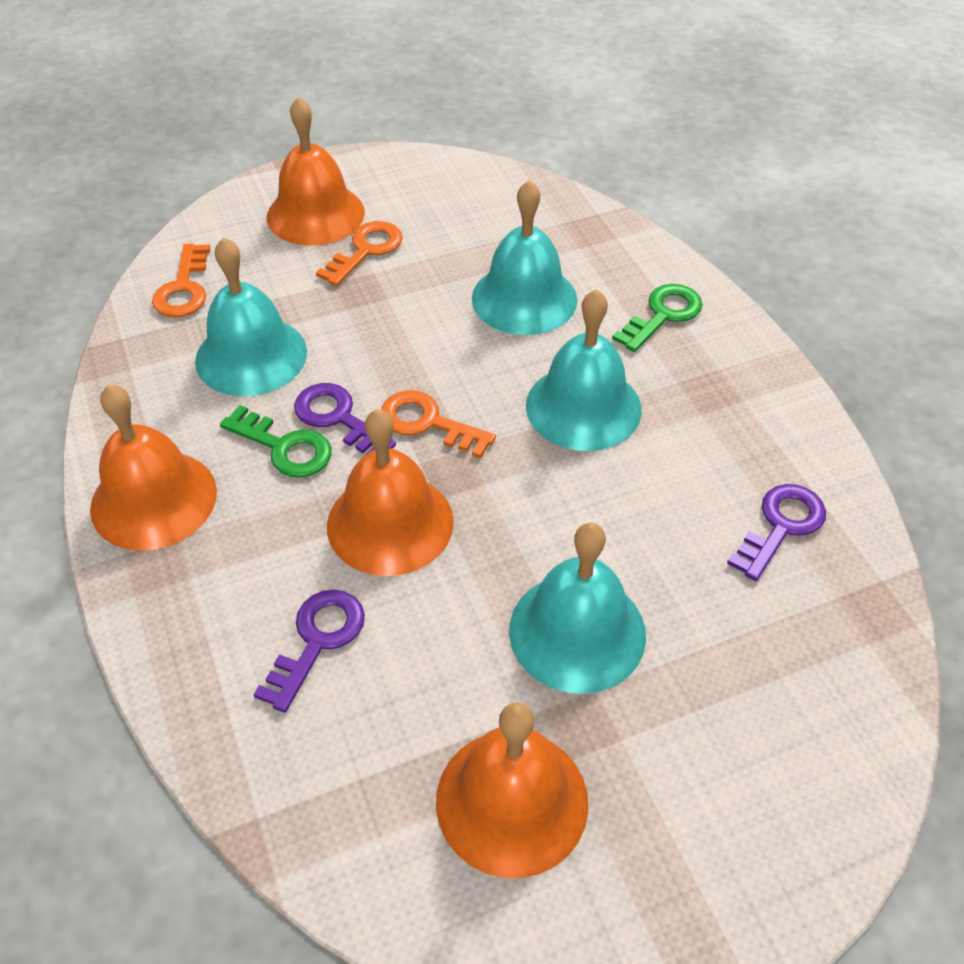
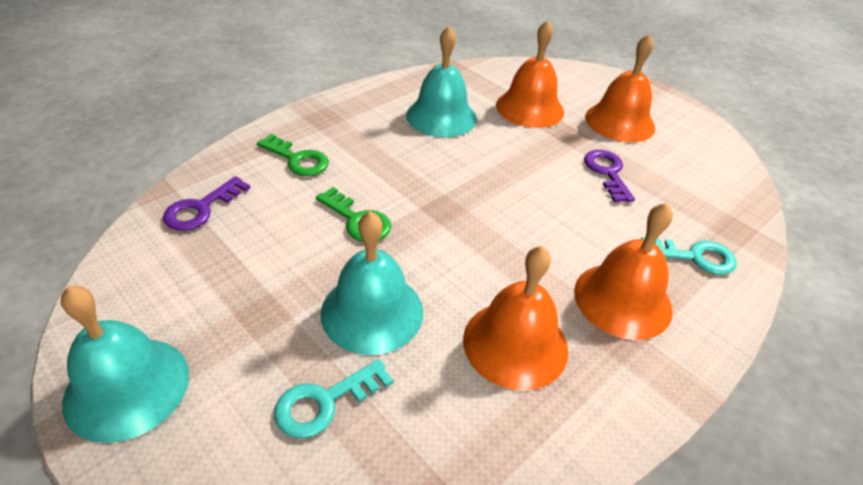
orange key: [152,244,210,317] [316,221,403,286] [381,390,496,458] = 3 -> none = 0
purple key: [253,590,365,713] [294,383,396,454] [727,484,826,581] = 3 -> [163,176,250,231] [584,150,635,202] = 2
turquoise bell: [195,237,307,396] [472,180,577,335] [509,523,646,694] [526,289,642,451] = 4 -> [61,286,189,443] [321,211,423,355] [406,26,477,137] = 3
turquoise key: none = 0 -> [274,359,393,438] [641,237,737,275] = 2

